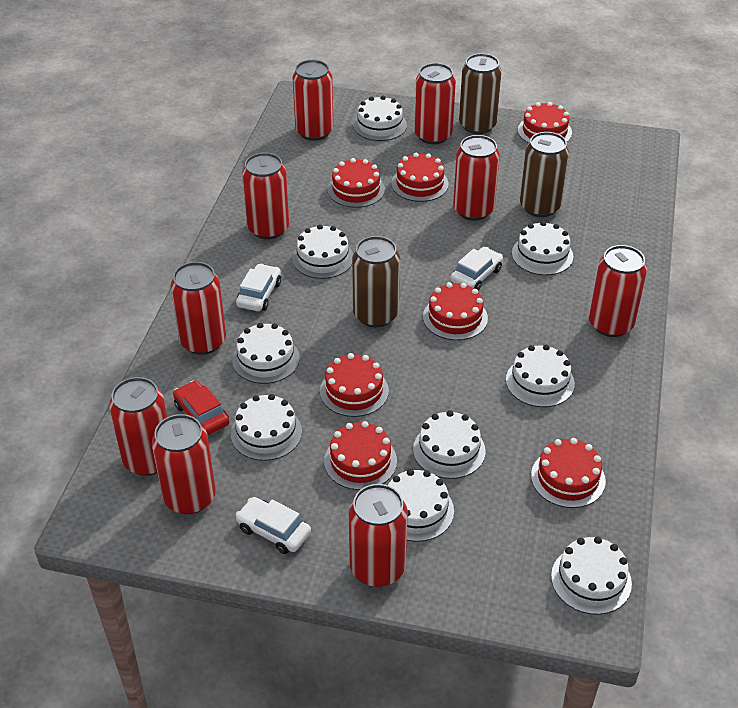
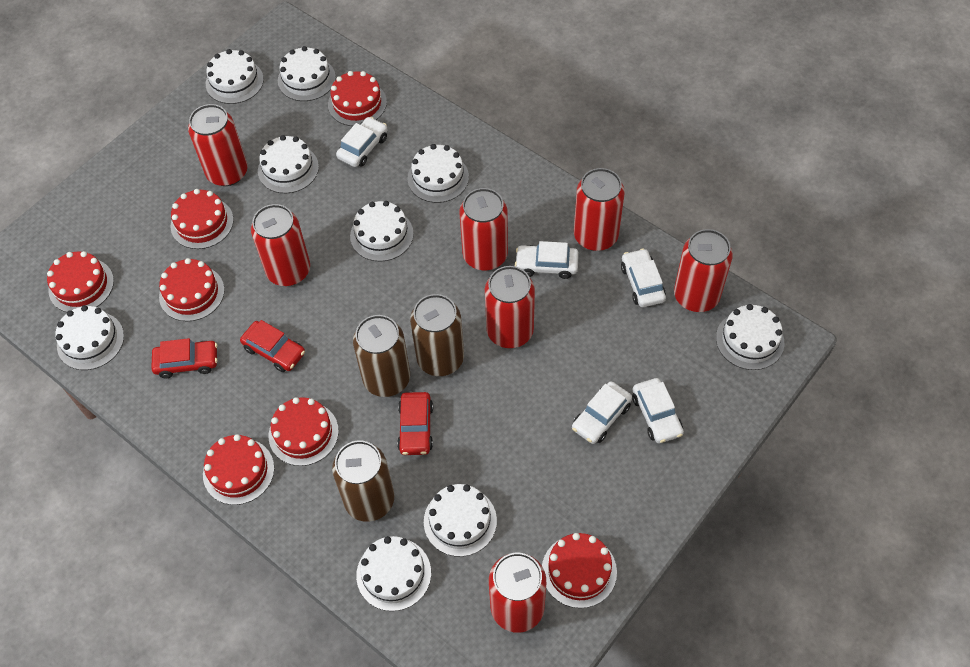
red can: [109,377,167,476] [152,414,216,514] [171,262,226,355] [242,153,289,239] [293,60,334,141] [349,484,408,587] [414,63,456,144] [453,135,500,221] [589,245,647,337] = 9 -> [188,104,248,186] [251,204,310,286] [460,188,508,270] [485,266,535,348] [489,553,546,633] [574,168,625,251] [674,229,733,312] = 7
red car: [173,381,230,435] = 1 -> [151,338,217,378] [240,320,305,372] [397,392,433,455] = 3
white car: [236,264,281,311] [236,497,311,554] [450,247,503,290] = 3 -> [336,117,388,167] [515,241,579,279] [572,381,632,444] [621,248,666,307] [632,378,684,443] = 5

